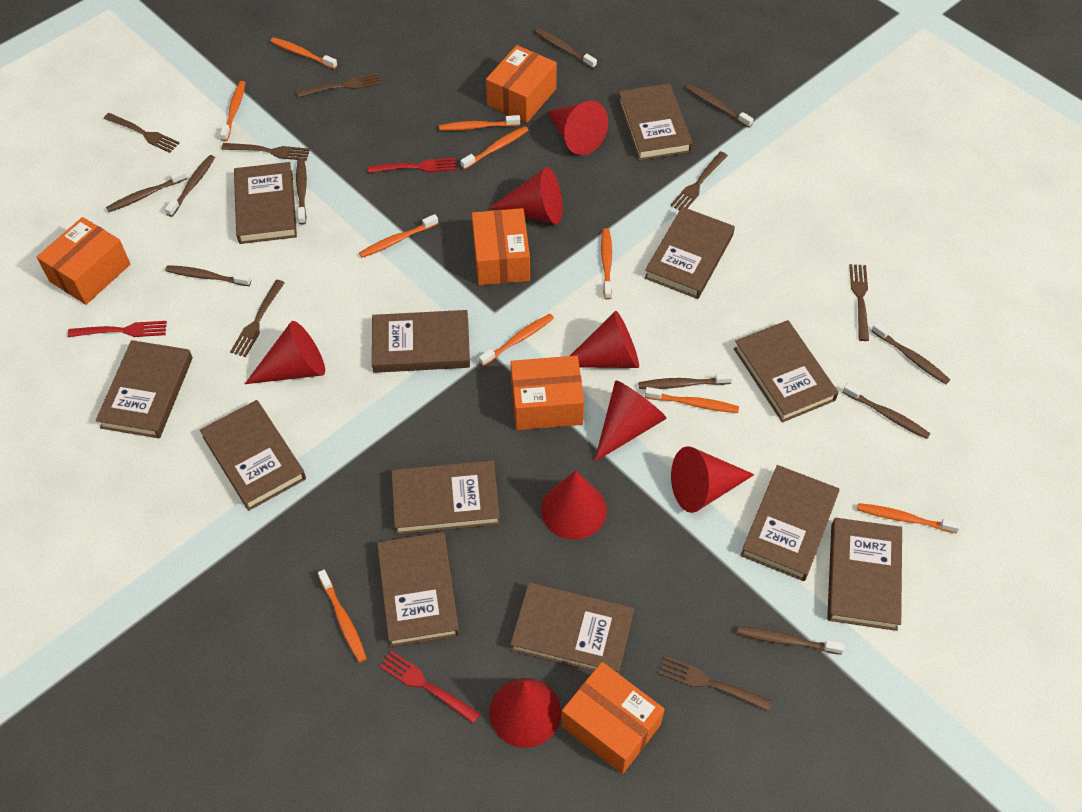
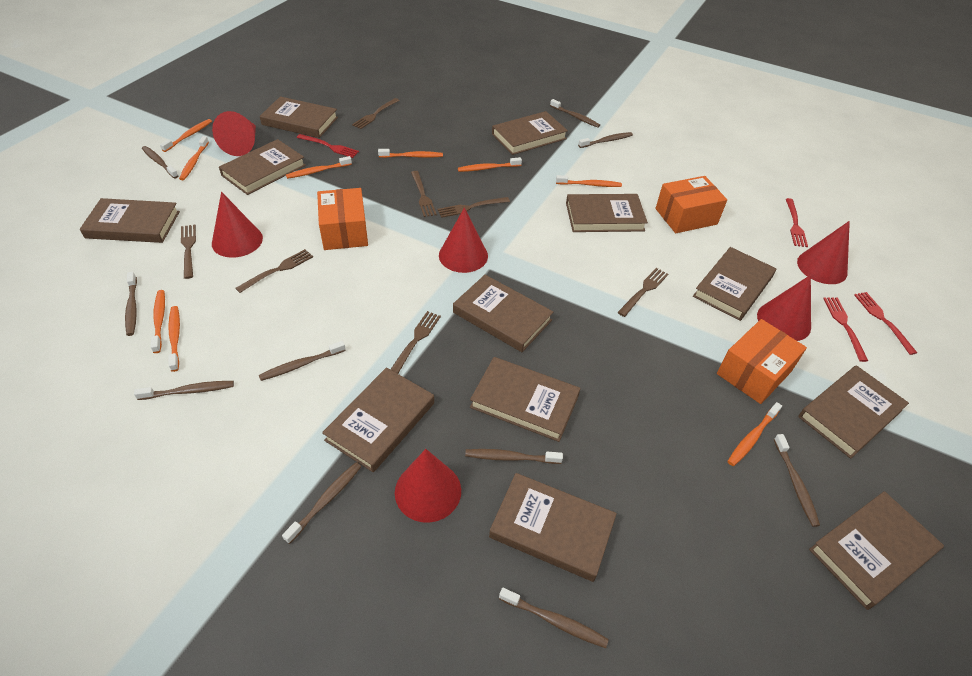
orange box: [37,217,130,305] [472,208,530,285] [486,45,557,123] [511,355,584,430] [561,662,665,774] = 5 -> [317,188,368,250] [655,176,727,233] [717,319,807,404] = 3
orange toothbrush: [220,81,245,141] [270,37,337,69] [318,570,367,663] [359,214,438,258] [439,115,520,131] [460,126,529,170] [479,314,554,366] [601,228,612,299] [645,387,739,413] [857,503,960,533] = 10 -> [151,290,165,353] [160,119,212,152] [168,306,180,372] [179,136,209,180] [286,156,352,179] [378,149,443,158] [458,157,522,172] [556,175,622,187] [727,402,782,466] = 9
red cone: [245,321,325,384] [489,167,563,224] [489,678,561,748] [541,471,607,540] [547,101,608,155] [570,311,639,368] [594,380,667,462] [671,446,755,513] = 8 -> [212,111,256,156] [212,192,263,258] [395,449,461,523] [439,208,488,273] [757,275,811,341] [797,221,850,284] = 6
red fork: [68,321,167,337] [367,158,456,173] [379,651,481,724] = 3 -> [297,134,359,158] [786,198,808,247] [823,297,868,362] [854,292,917,355] = 4

